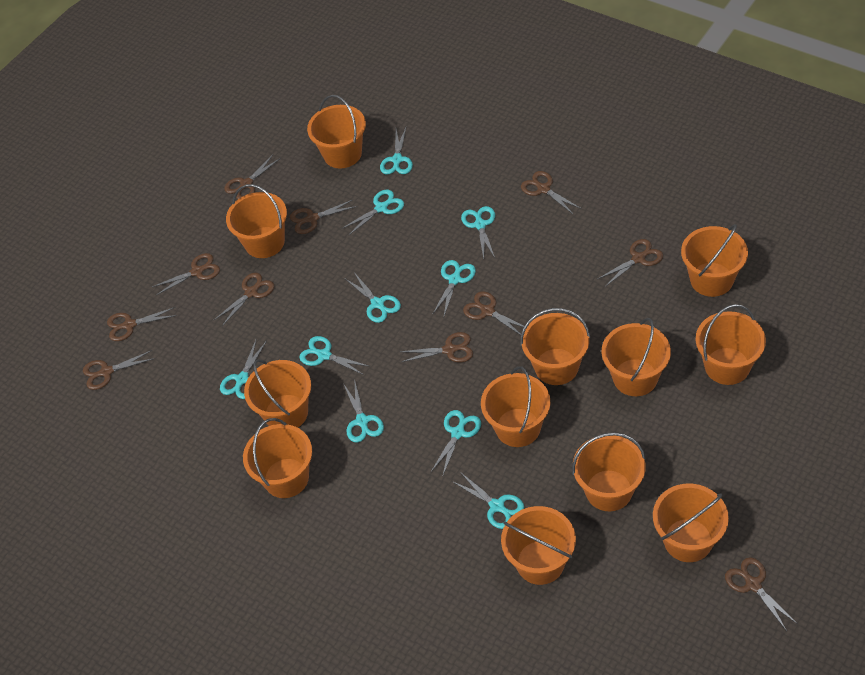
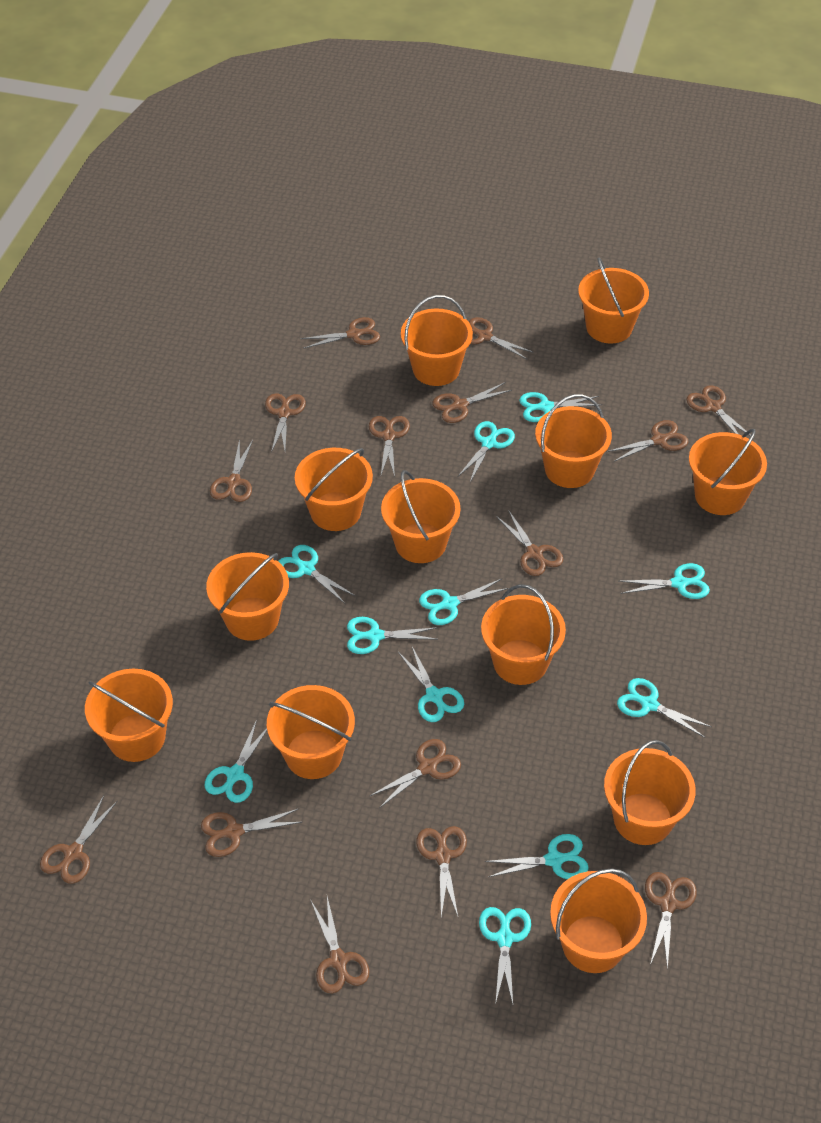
brown scissors: [83,350,155,390] [107,307,177,341] [152,253,220,295] [214,273,274,326] [224,155,281,199] [290,199,357,234] [400,332,473,362] [463,291,524,335] [521,171,582,215] [598,239,663,287] [725,557,798,631] = 11 -> [40,796,118,884] [201,809,302,857] [210,439,253,502] [265,393,306,452] [301,317,380,348] [310,897,369,994] [369,416,410,477] [370,739,461,808] [417,826,467,917] [432,382,512,423] [469,317,534,359] [496,510,563,576] [607,420,688,462] [645,872,697,970] [687,385,751,436] = 15
turquoise scissors: [220,338,267,399] [299,336,370,375] [341,190,404,236] [343,379,384,442] [346,272,401,323] [380,128,413,174] [431,410,481,477] [432,260,476,316] [452,472,524,529] [461,206,495,259] = 10 -> [204,720,267,803] [278,545,356,604] [347,617,438,654] [398,647,464,722] [419,579,509,625] [457,421,515,482] [479,907,531,1005] [485,834,589,879] [519,392,602,422] [617,678,712,738] [619,563,710,599] = 11

